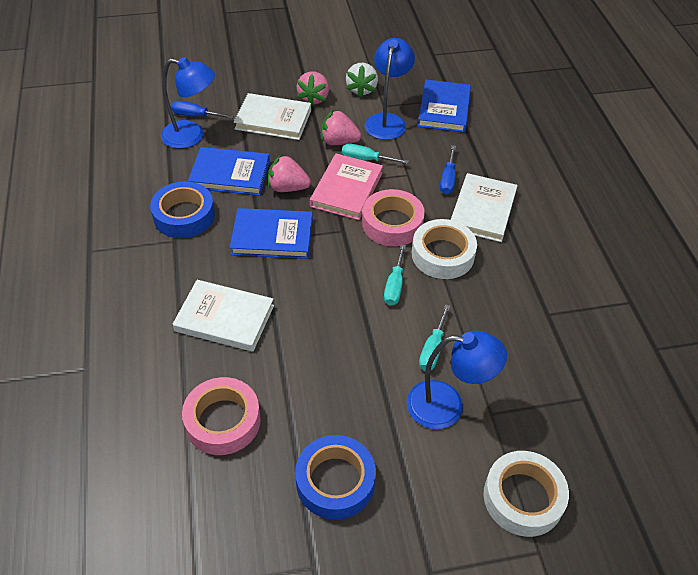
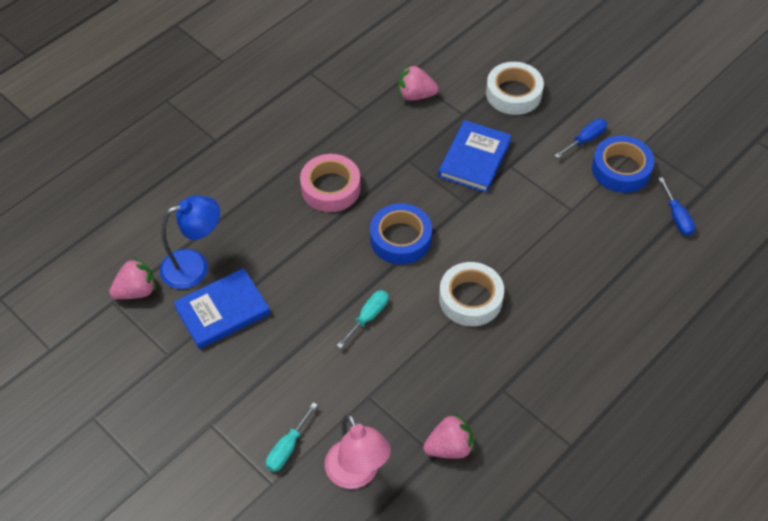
blue book: [188,147,270,196] [230,208,313,259] [418,79,471,133] = 3 -> [173,268,270,349] [438,120,512,193] = 2
blue lamp: [161,57,215,149] [364,38,415,140] [407,331,507,429] = 3 -> [160,195,220,289] = 1
pink book: [310,153,383,220] = 1 -> none = 0
pink lamp: none = 0 -> [325,414,391,489] = 1
pink tape: [182,377,261,455] [362,189,425,246] = 2 -> [300,154,361,212] = 1
turquoise screwdriver: [342,144,409,164] [384,244,406,306] [419,304,450,371] = 3 -> [266,402,317,472] [337,290,388,348] = 2
white book: [173,280,274,352] [234,93,311,140] [451,173,518,242] = 3 -> none = 0
white strawberry: [346,63,378,98] = 1 -> none = 0

